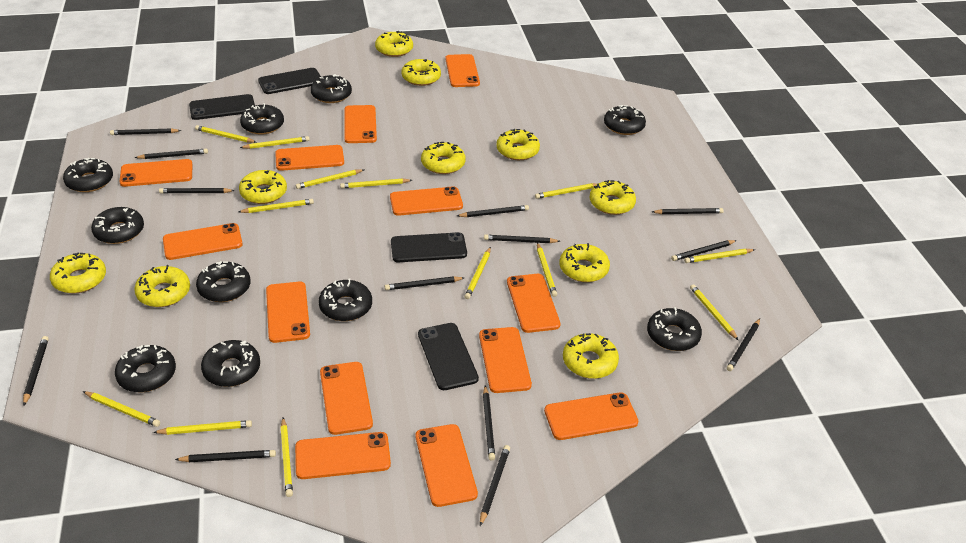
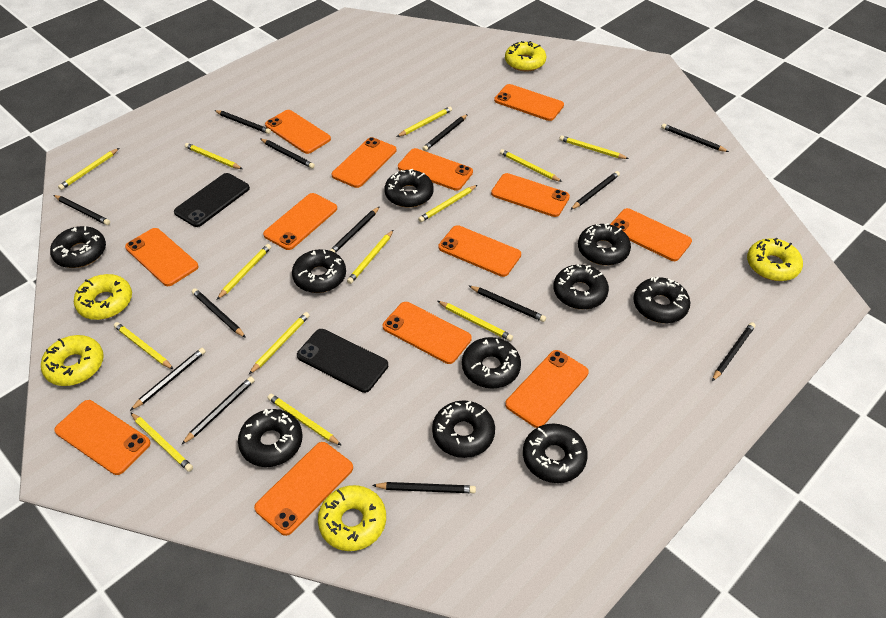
black phone: [189,94,255,120] [258,68,321,94] [391,232,467,262] [418,323,479,390] = 4 -> [174,173,250,227] [297,329,388,393] = 2
yellow donut: [50,253,106,293] [134,265,190,307] [239,170,287,204] [375,31,413,57] [401,59,441,86] [421,142,466,174] [496,129,540,160] [559,243,610,282] [563,333,619,379] [590,180,636,215] = 10 -> [41,335,104,386] [74,274,132,320] [318,485,386,551] [505,41,546,72] [747,238,803,281] = 5

